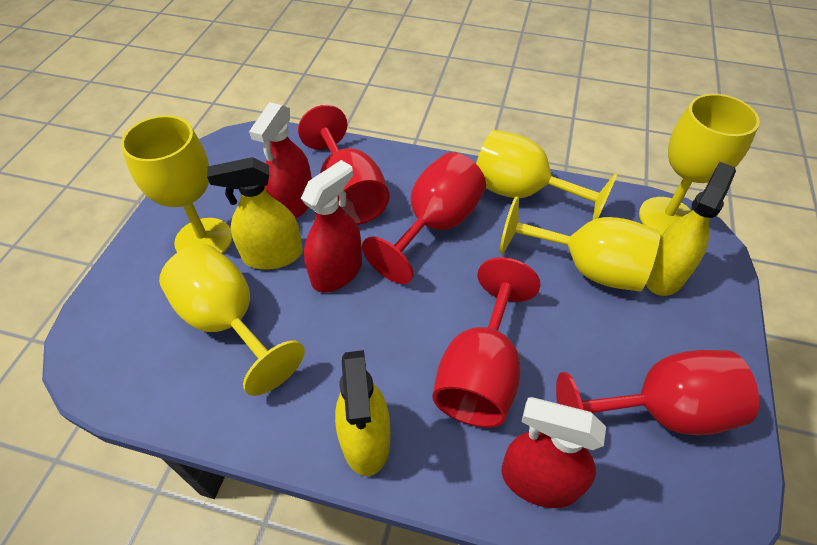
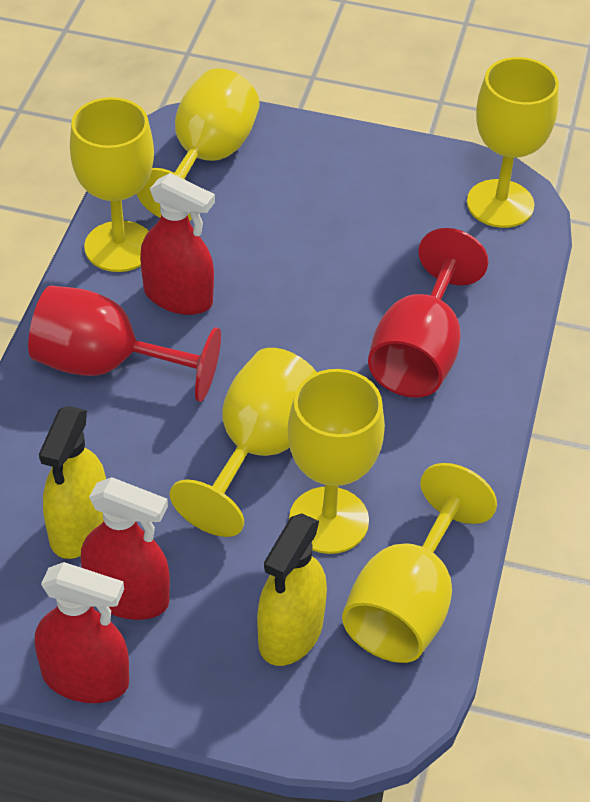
red goblet: [298,105,390,225] [362,152,486,284] [432,257,540,428] [556,350,759,435] = 4 -> [28,286,221,402] [368,228,488,398] = 2
yellow goblet: [121,115,232,254] [159,244,305,396] [476,130,617,220] [500,197,660,292] [639,94,760,236] = 5 -> [70,97,154,272] [137,68,259,221] [170,348,317,537] [288,369,385,554] [342,463,497,663] [467,57,559,228] = 6
yellow spray bottle: [207,157,303,270] [335,350,390,476] [646,162,736,296] = 3 -> [39,406,106,559] [257,513,327,666] = 2

